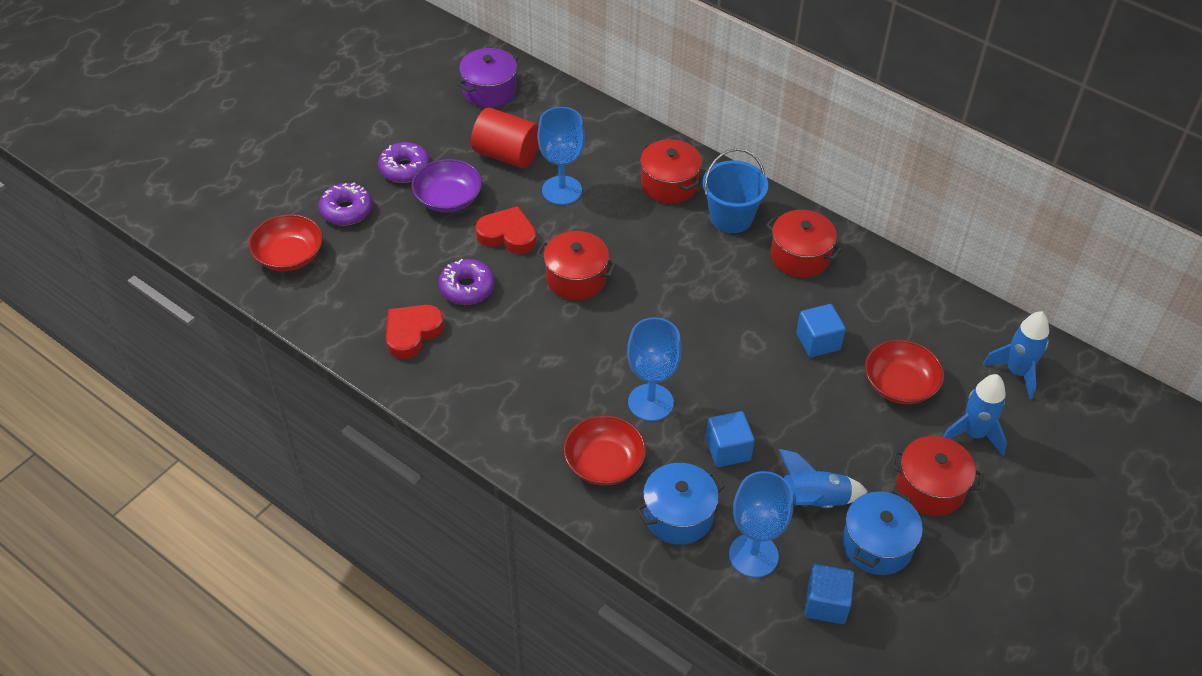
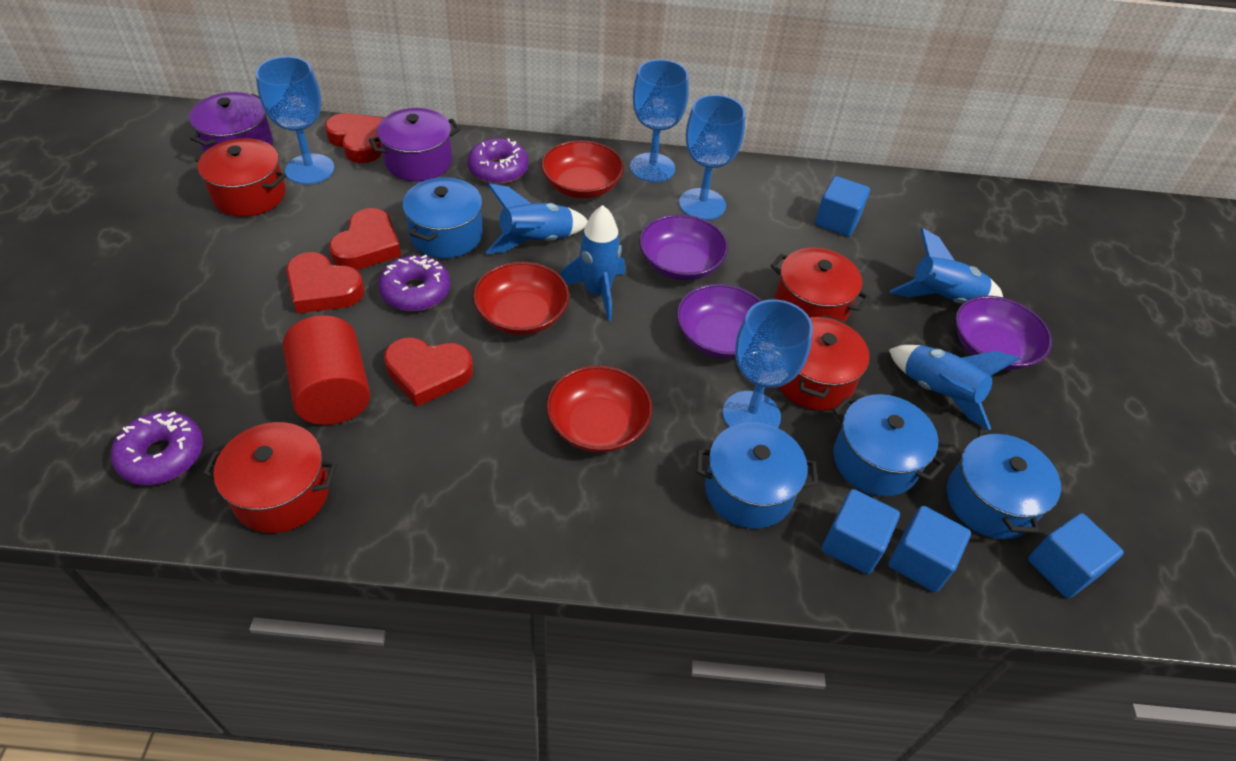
blue bucket: [703,148,768,233] = 1 -> none = 0
blue cube: [706,411,755,467] [796,304,846,357] [805,564,854,624] = 3 -> [815,176,870,237] [822,489,900,574] [889,506,971,592] [1028,513,1124,598] = 4
blue goblet: [537,107,585,205] [627,317,682,421] [729,471,793,578] = 3 -> [255,56,334,185] [630,59,689,182] [679,95,745,220] [723,299,813,428] = 4
blue pot: [636,463,725,545] [842,490,923,575] = 2 -> [402,177,483,258] [696,422,818,529] [833,394,945,496] [947,429,1061,539] = 4
blue rocket: [778,449,868,508] [943,374,1007,456] [983,311,1049,399] = 3 -> [486,183,588,254] [561,205,625,321] [889,345,1020,430] [890,228,1003,304] = 4
purple bowl: [411,159,482,213] = 1 -> [639,214,728,281] [677,284,761,359] [955,296,1052,370] = 3
purple pot: [458,48,519,108] = 1 -> [189,92,273,152] [369,108,460,181] = 2
red heart: [386,305,444,359] [475,206,537,254] = 2 -> [286,252,365,314] [325,113,383,163] [329,208,401,270] [384,338,473,406] = 4

